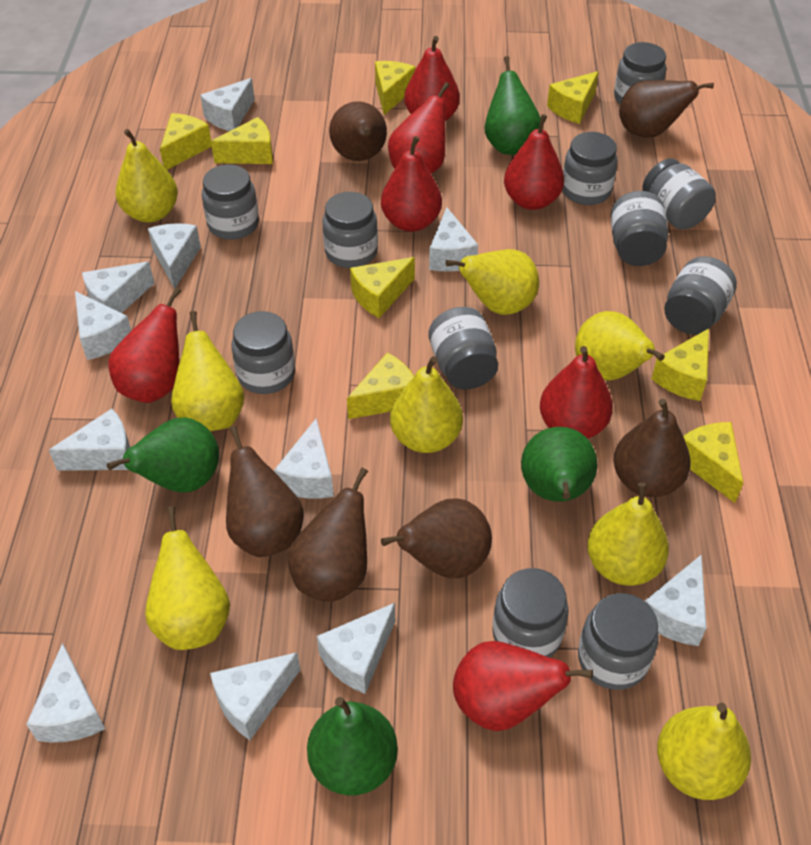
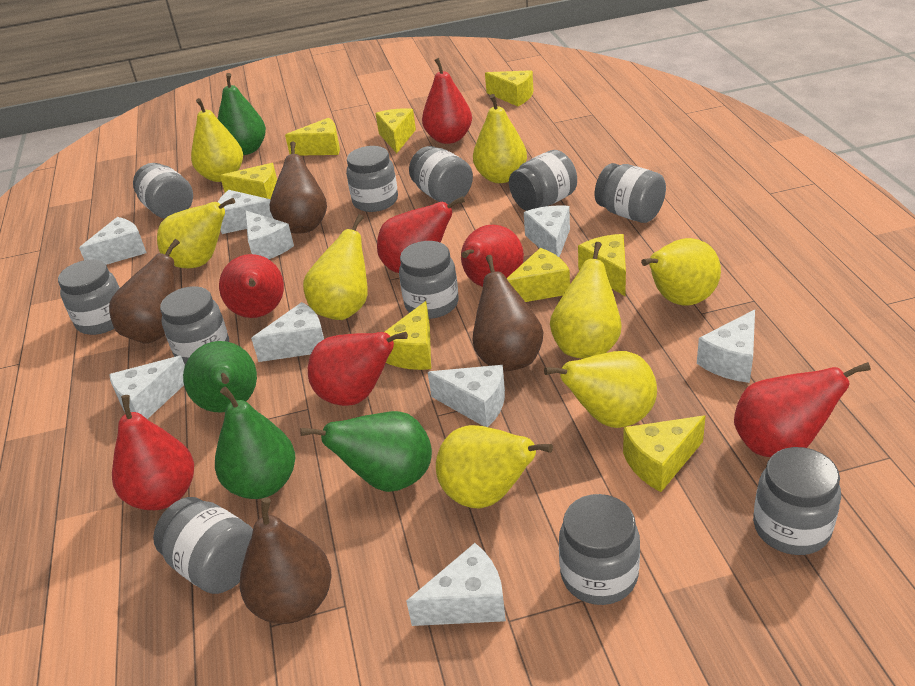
brown pear: [226,426,304,557] [288,468,368,602] [329,101,387,161] [381,499,492,578] [614,399,691,497] [619,80,714,138] = 6 -> [109,239,180,344] [240,498,332,624] [270,142,327,234] [472,255,543,372] = 4
white cheese: [26,643,105,743] [49,409,131,471] [75,291,132,360] [82,262,155,313] [148,223,201,289] [200,78,255,131] [210,652,300,740] [274,418,334,499] [317,603,395,694] [429,207,478,272] [645,554,707,646] = 11 -> [79,217,147,265] [109,356,185,419] [218,190,274,234] [245,210,294,259] [251,302,324,362] [406,543,506,626] [428,365,505,427] [524,205,570,257] [697,309,755,383] = 9

